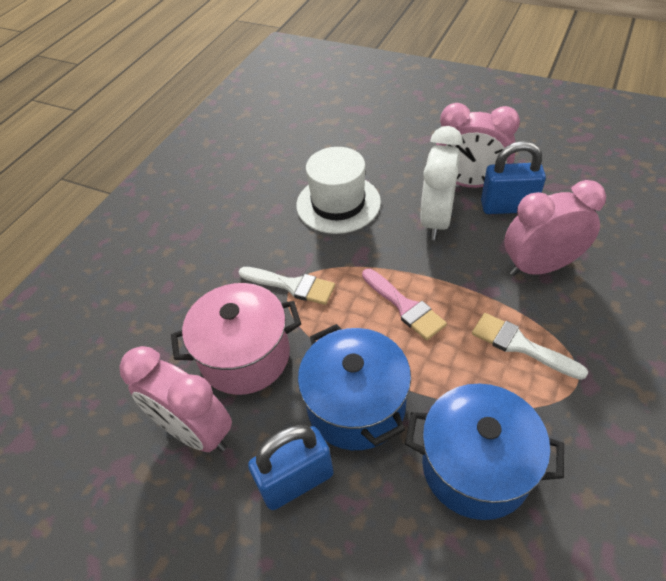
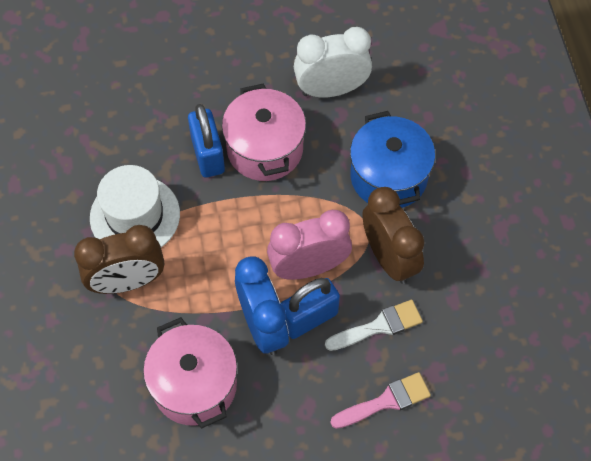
blue clock: none = 0 -> [235,256,289,355] = 1
blue pot: [298,324,411,450] [405,384,564,520] = 2 -> [350,111,435,208] = 1
brown clock: none = 0 -> [74,225,164,294] [362,187,425,284] = 2
pink clock: [119,346,232,452] [436,103,520,188] [504,180,606,276] = 3 -> [267,210,352,280] = 1
pink pot: [171,283,301,395] = 1 -> [143,317,237,428] [222,84,306,181] = 2
white brush: [238,267,335,305] [472,313,588,380] = 2 -> [325,300,423,351] = 1

